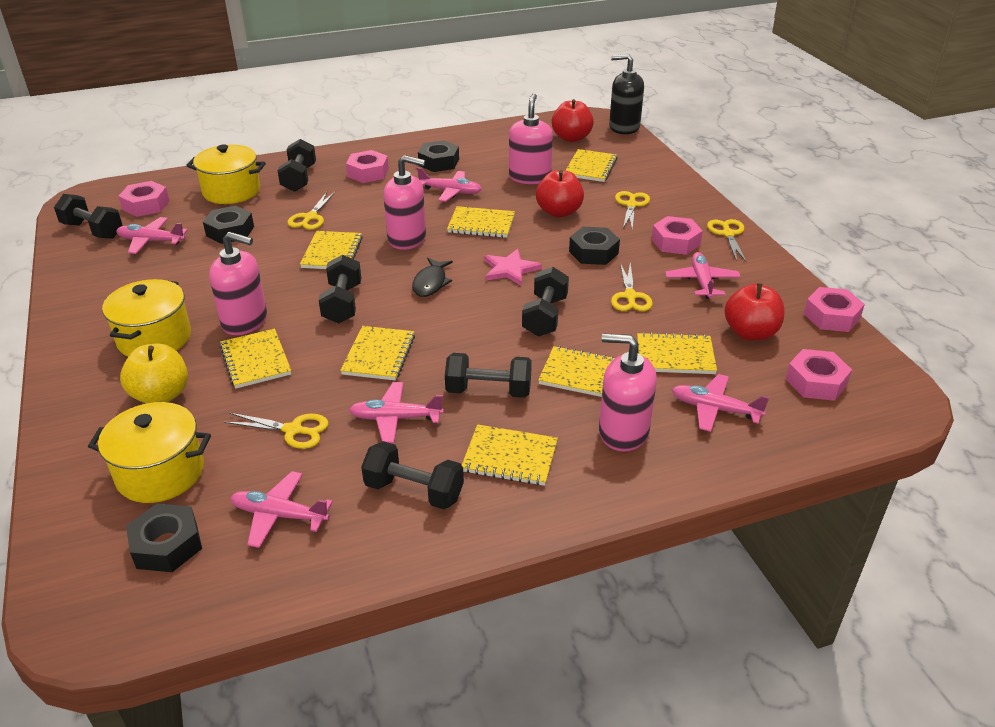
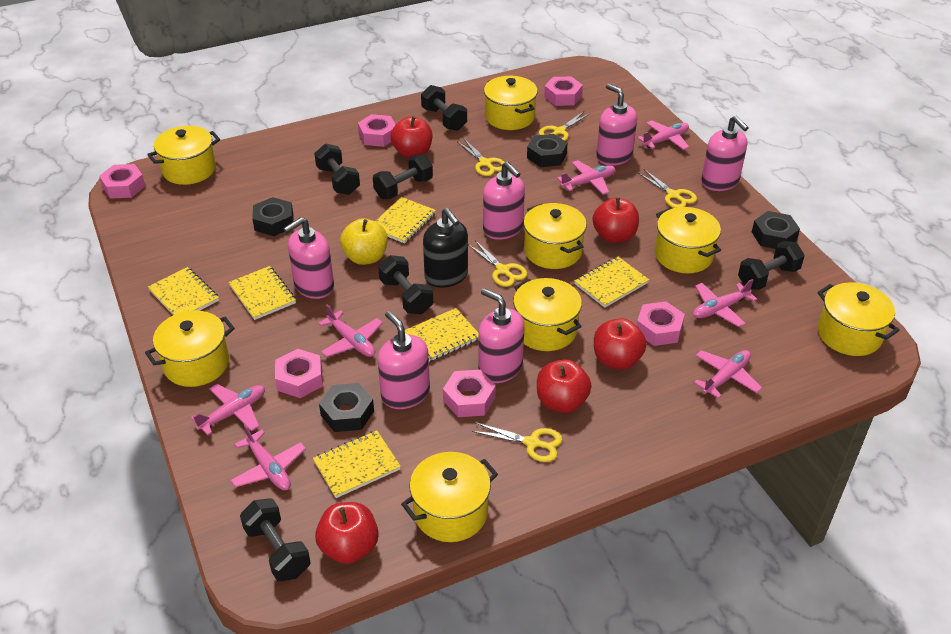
black fish: [412,258,453,297] = 1 -> none = 0
pink nut: [118,181,170,217] [346,150,389,183] [652,216,703,255] [786,349,852,401] [804,287,865,332] = 5 -> [99,164,145,199] [275,349,323,398] [358,114,396,147] [443,370,496,417] [544,77,583,106] [637,301,685,346] = 6
pink plane: [116,217,188,254] [230,471,333,548] [349,382,444,443] [417,167,482,202] [665,252,741,299] [672,374,769,432] = 6 -> [191,384,265,435] [231,424,306,490] [318,304,383,357] [557,160,615,195] [637,120,689,150] [693,279,757,327] [694,350,762,399] = 7
pink soap dispenser: [209,232,267,335] [384,155,426,250] [509,94,553,184] [599,333,657,452] = 4 -> [283,217,334,299] [377,311,430,409] [478,288,525,383] [483,161,525,240] [596,84,637,166] [701,116,749,191] = 6
pink star: [484,249,542,286] = 1 -> none = 0
red apple: [536,170,584,217] [552,99,594,142] [725,283,785,341] = 3 -> [315,502,379,564] [390,116,432,158] [537,359,591,413] [593,198,639,243] [594,318,647,370] = 5
yellow notebook: [220,329,291,389] [300,231,363,269] [340,326,415,381] [447,206,515,238] [462,424,558,486] [538,346,615,397] [565,149,617,182] [637,332,717,374] = 8 -> [148,267,219,315] [228,266,296,320] [313,430,401,498] [375,197,436,244] [405,308,478,362] [574,257,649,308] = 6
yellow pot: [88,402,211,503] [102,279,191,357] [186,145,266,204] = 3 -> [145,310,235,387] [147,126,220,185] [401,452,498,542] [484,76,538,130] [513,278,582,351] [523,203,587,269] [655,207,721,273] [817,282,900,356] = 8

